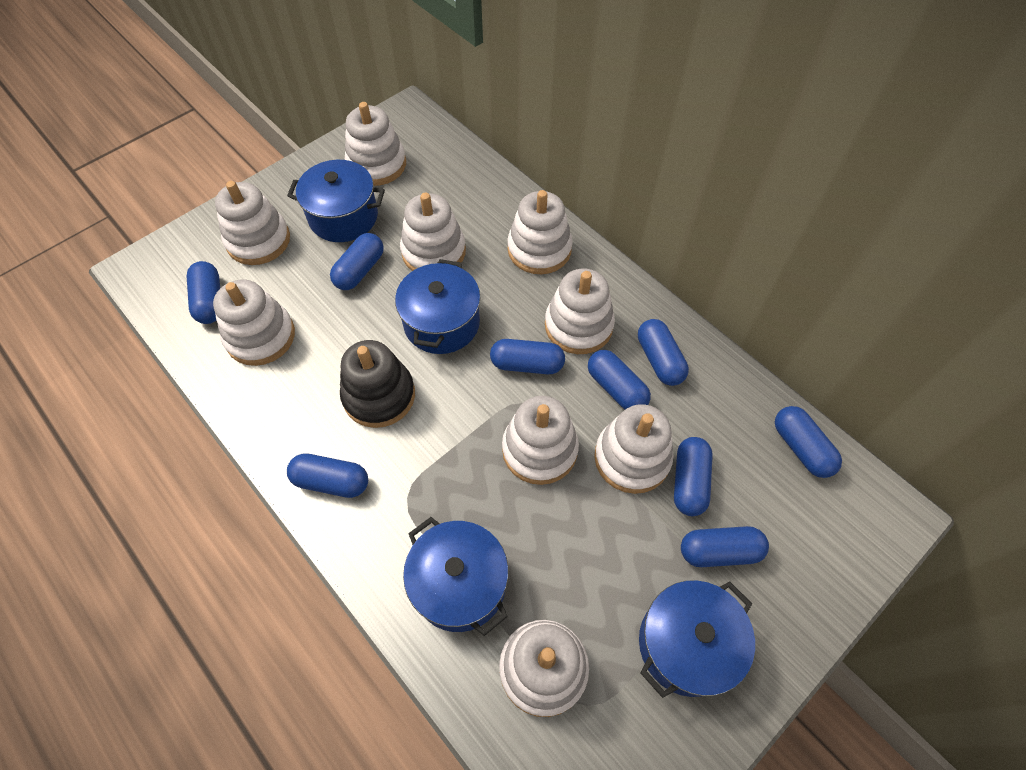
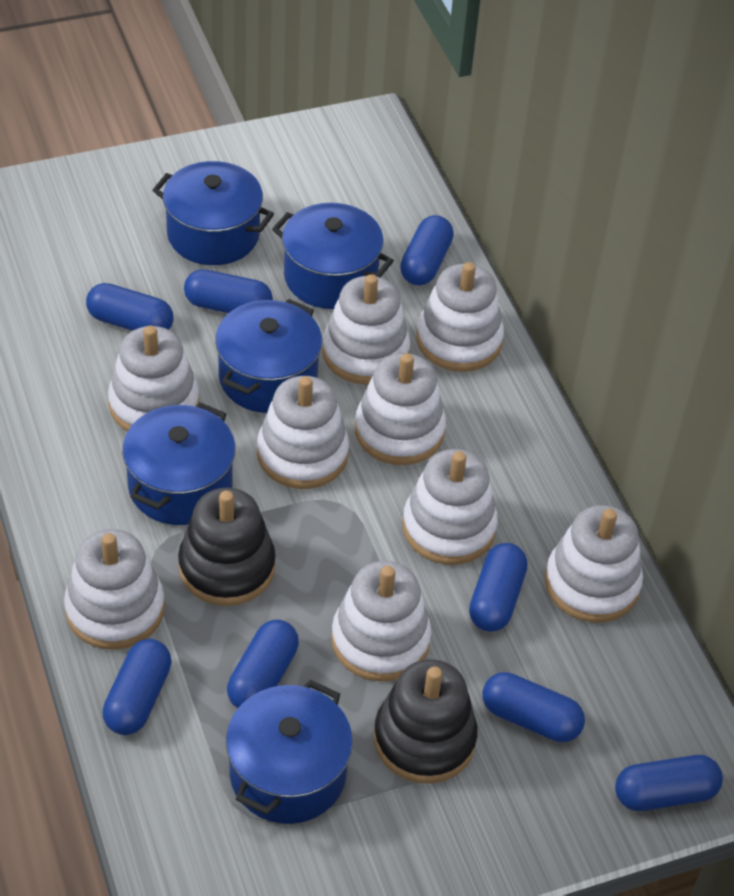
black stacking toy: [340,340,415,428] = 1 -> [178,487,276,606] [374,659,478,784] = 2
blue capsule: [187,261,220,324] [287,453,368,498] [330,233,384,290] [490,339,565,374] [588,350,651,410] [638,319,689,386] [674,437,713,516] [681,526,769,567] [775,406,842,478] = 9 -> [86,283,174,331] [102,639,172,735] [184,269,273,313] [227,620,299,708] [400,215,454,285] [469,543,528,632] [482,672,585,742] [615,755,723,811] = 8
blue pot: [287,160,385,242] [395,259,481,354] [403,517,509,636] [639,580,755,698] = 4 -> [122,402,236,525] [153,161,274,265] [215,299,322,413] [226,680,353,824] [272,203,394,309] = 5

